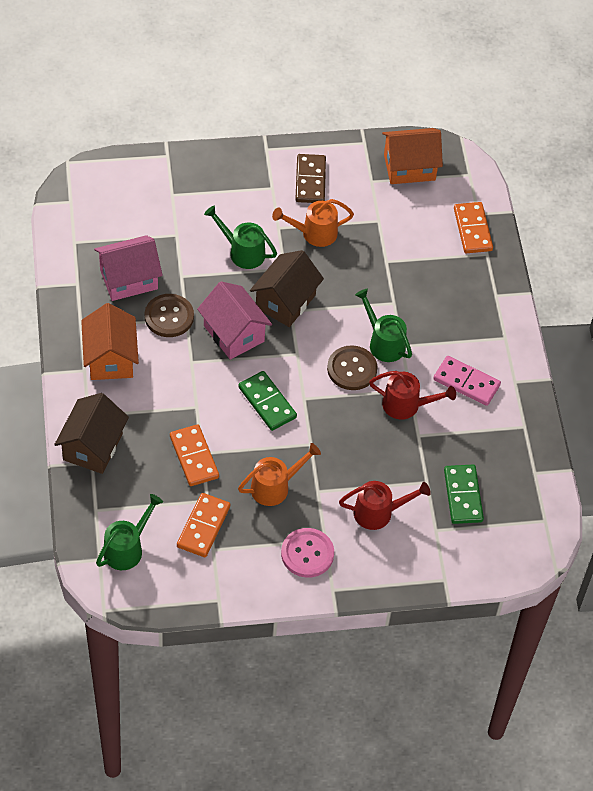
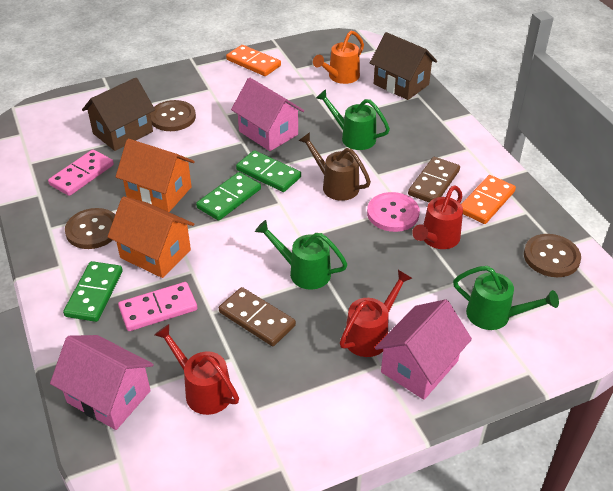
brown button: [145,294,194,337] [327,345,377,390] = 2 -> [65,208,115,249] [150,100,196,131] [524,234,581,277] = 3
brown domino: [295,154,326,203] = 1 -> [219,287,296,346] [408,157,460,202] = 2
brown watering can: none = 0 -> [298,132,371,201] = 1
green domino: [238,371,297,431] [444,465,484,524] = 2 -> [63,261,123,322] [196,172,261,221] [236,150,301,192] = 3
orange domino: [170,424,219,486] [177,493,230,557] [454,202,493,253] = 3 -> [226,45,281,76] [461,175,516,224] = 2
orange watering can: [238,443,321,506] [272,199,354,247] = 2 -> [313,31,364,84] = 1
pink domino: [433,356,501,406] = 1 -> [48,150,114,196] [118,282,197,331] = 2
pink house: [94,235,163,301] [197,281,272,360] = 2 -> [50,335,154,430] [231,77,304,151] [375,299,472,400] = 3
red watering can: [339,481,431,530] [369,371,456,420] = 2 -> [154,324,239,415] [340,270,412,357] [412,185,463,249] = 3

